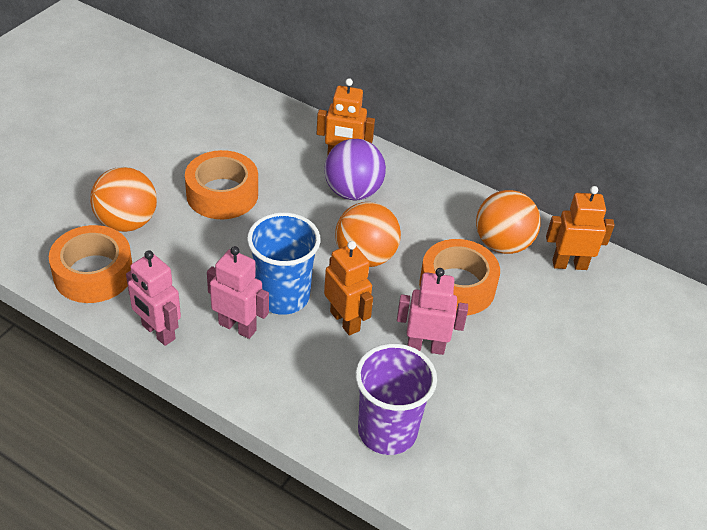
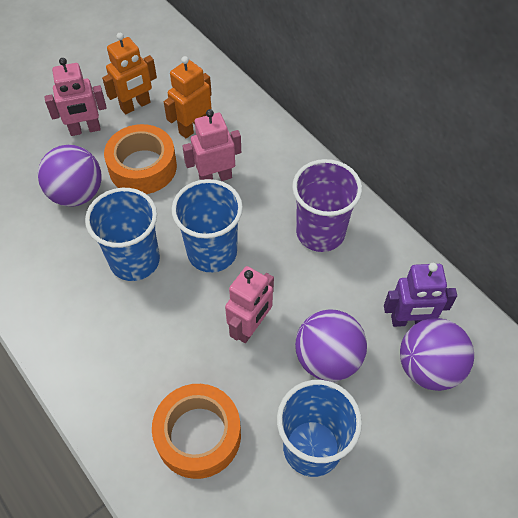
blue cup: [247,212,320,315] = 1 -> [85,188,160,281] [172,179,243,273] [277,380,362,477] = 3
orange ball: [90,167,157,232] [335,202,401,267] [476,190,541,254] = 3 -> none = 0
orange robot: [317,78,375,156] [324,241,373,336] [546,186,615,270] = 3 -> [102,33,157,115] [164,56,212,138] = 2
orange tape: [49,225,132,303] [185,150,258,219] [419,239,500,315] = 3 -> [104,124,177,194] [152,384,241,479] = 2
purple ball: [324,139,386,200] = 1 -> [38,145,102,207] [295,309,367,381] [400,318,474,391] = 3
purple robot: none = 0 -> [384,263,457,327] = 1

